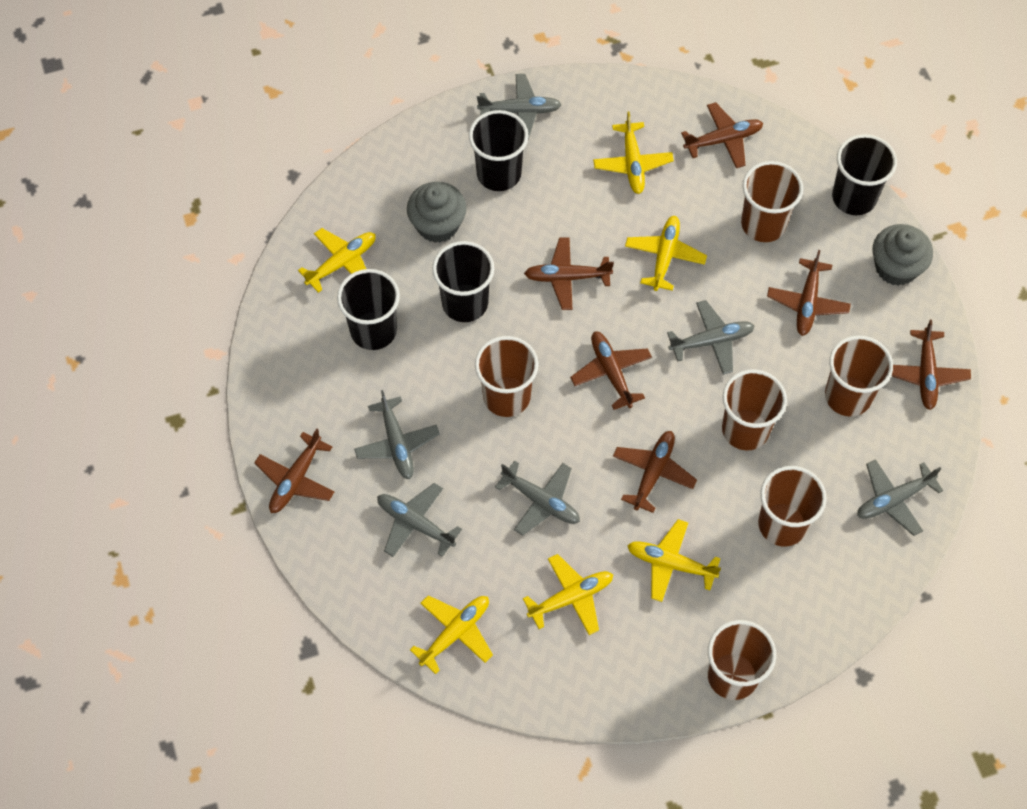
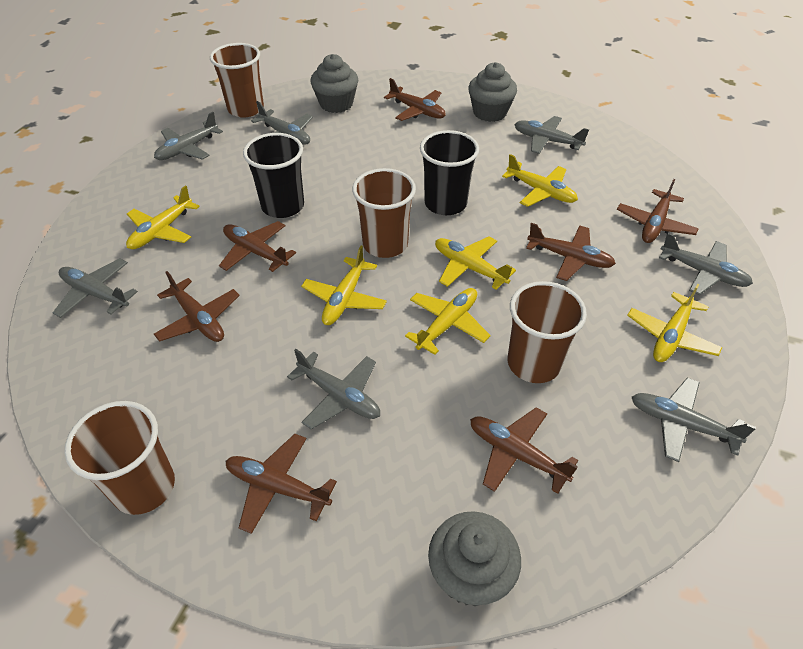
black cup: [337,269,400,350] [432,241,494,322] [469,110,528,191] [832,134,897,215] = 4 -> [243,133,304,218] [420,130,479,215] = 2
brown cup: [475,336,539,417] [708,620,776,700] [722,369,787,450] [741,161,803,242] [758,466,827,546] [825,335,893,417] = 6 -> [64,401,175,515] [210,43,264,118] [352,168,416,258] [508,281,587,383] = 4
grey cupcake: [407,182,467,243] [873,224,933,286] = 2 -> [310,54,358,113] [428,511,521,606] [468,62,517,122] = 3
grey plane: [354,390,440,479] [377,483,462,557] [477,74,562,139] [495,460,580,536] [667,300,755,375] [857,459,944,536] = 6 -> [53,258,138,318] [154,112,223,160] [251,101,313,145] [287,349,380,430] [514,116,589,154] [632,378,756,462] [659,233,753,295] = 7

